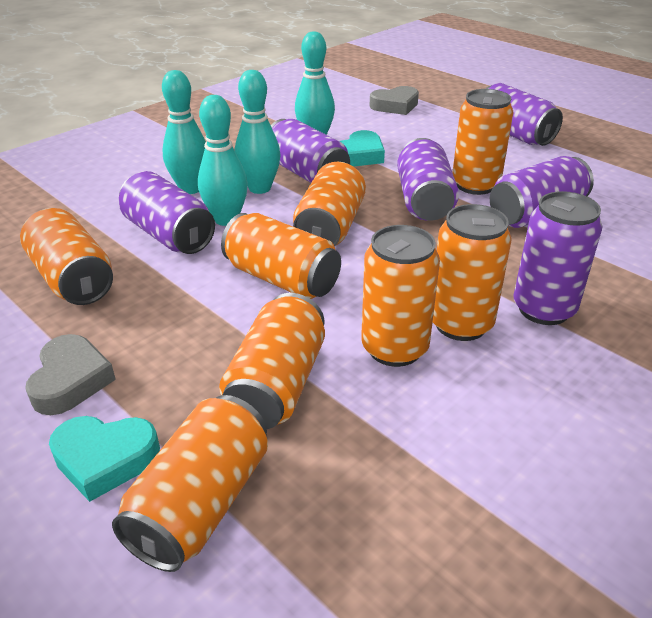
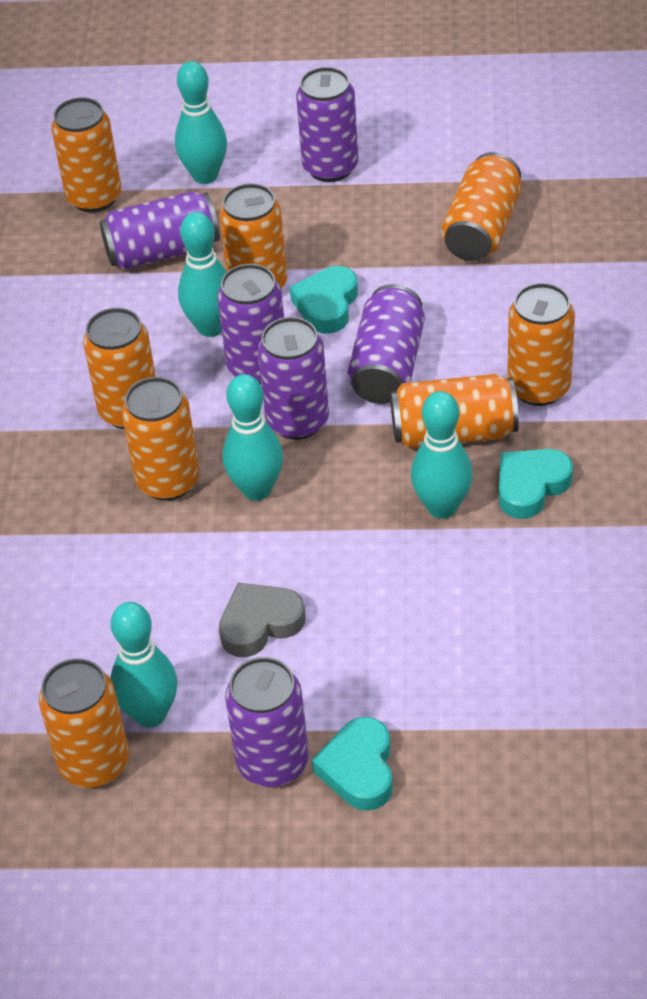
grey heart: [25,334,116,415] [369,86,419,115] = 2 -> [219,583,306,657] = 1
turquoise bowling pin: [162,70,206,194] [198,95,248,226] [235,70,280,194] [295,31,335,135] = 4 -> [111,602,177,728] [175,61,227,184] [178,212,226,337] [223,374,283,501] [411,391,473,519] = 5
turquoise heart: [49,416,160,502] [340,130,385,167] = 2 -> [290,266,358,333] [312,717,393,811] [499,449,573,519] = 3

